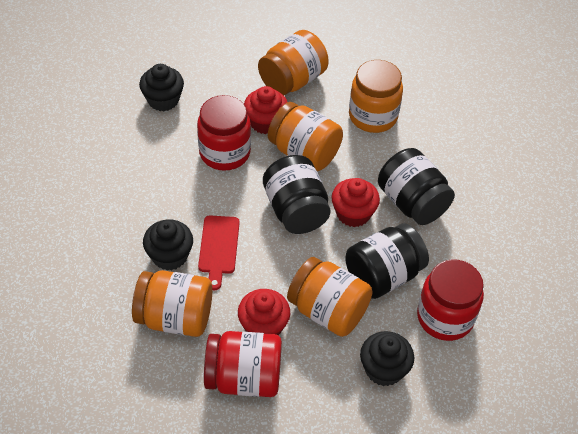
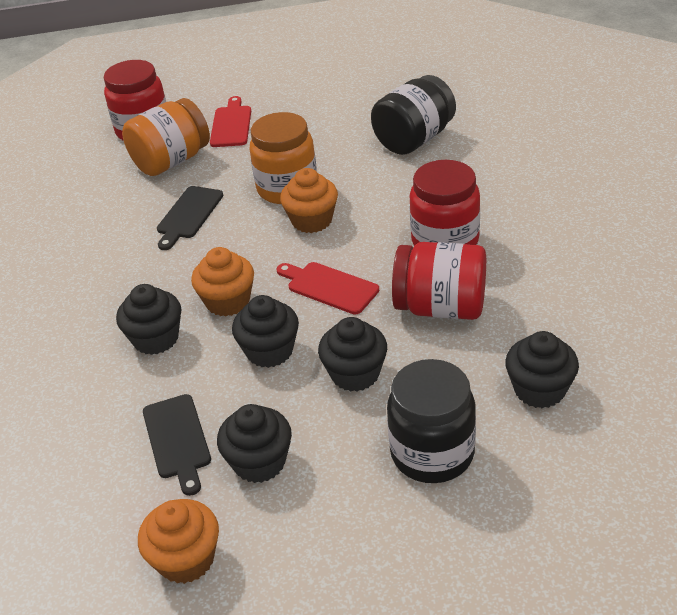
black cupcake: [139,64,184,111] [143,220,193,270] [360,331,414,386] = 3 -> [116,284,181,355] [217,404,292,483] [232,295,299,368] [318,317,387,392] [505,331,579,408] = 5
black cutting board: none = 0 -> [143,394,211,496] [157,186,223,250] = 2
black jar: [263,155,331,234] [345,223,429,299] [378,148,455,225] = 3 -> [371,75,456,155] [387,359,476,483] = 2
orange cupcake: none = 0 -> [138,499,219,584] [191,247,254,316] [280,168,338,233] = 3
orange jar: [132,270,212,337] [258,30,329,95] [268,102,343,171] [287,257,372,337] [349,60,403,133] = 5 -> [122,98,210,176] [249,112,317,204] = 2
red cupcake: [238,289,290,335] [244,86,287,134] [332,178,380,227] = 3 -> none = 0
red cutting board: [198,215,240,290] = 1 -> [210,96,251,147] [277,262,379,315] = 2

